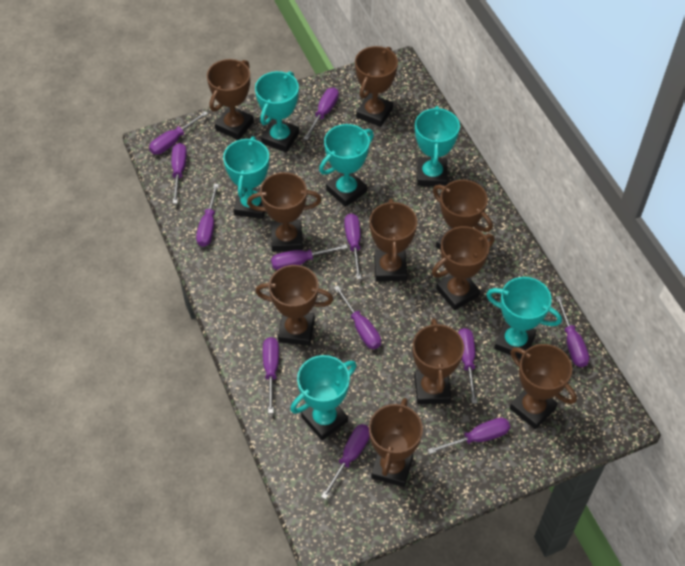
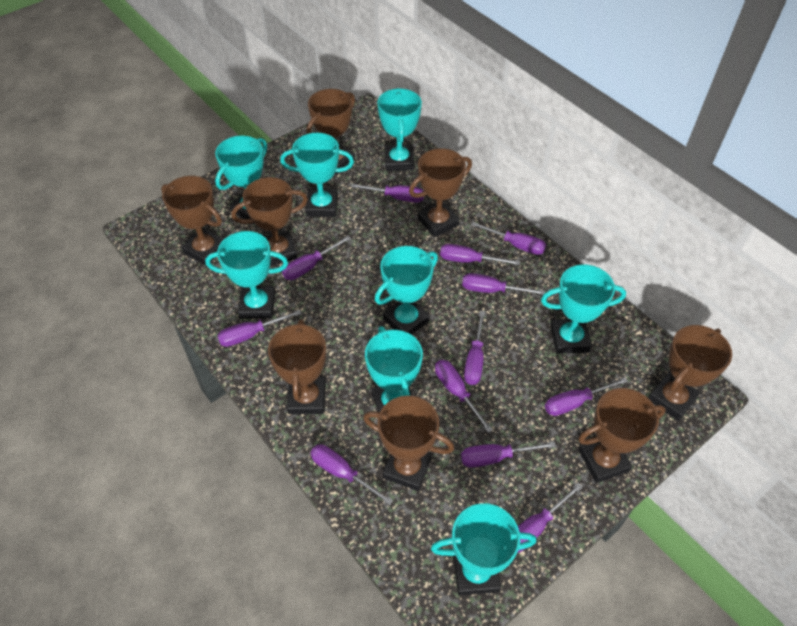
brown trophy: [207,59,254,140] [247,172,322,252] [255,265,334,346] [355,46,398,127] [369,199,417,282] [369,398,423,487] [413,319,464,404] [432,226,495,310] [433,180,493,251] [510,344,577,429] = 10 -> [161,176,224,265] [231,177,308,266] [268,319,326,414] [307,89,355,175] [363,396,454,491] [409,148,472,237] [578,388,666,483] [649,325,732,421] = 8
turquoise trophy: [223,136,269,219] [255,71,299,152] [290,355,356,440] [319,124,374,207] [415,106,460,186] [486,277,562,359] = 6 -> [205,231,288,319] [215,136,267,224] [280,133,354,217] [365,326,423,412] [374,246,438,335] [377,88,422,171] [431,503,537,595] [541,264,626,354] = 8

